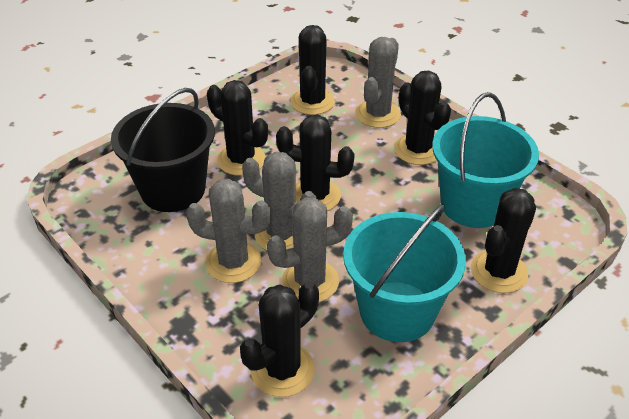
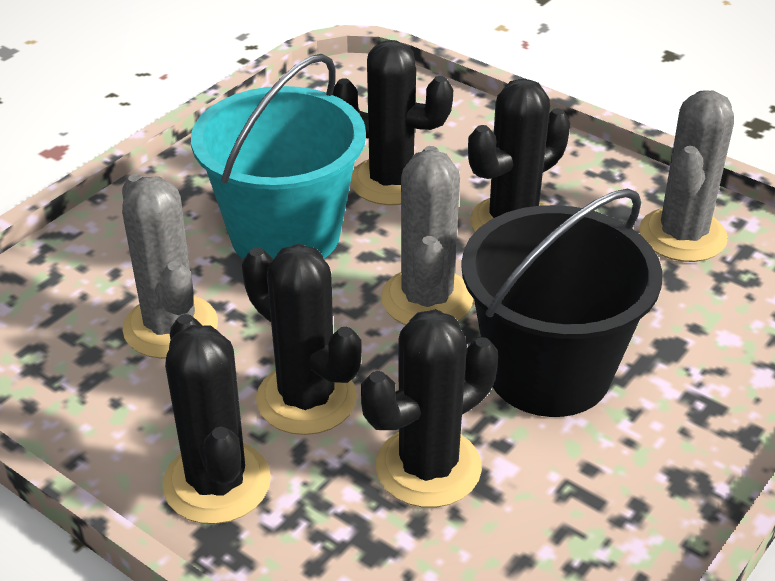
black cactus: [207,80,268,176] [240,282,319,397] [276,114,355,211] [290,25,335,115] [394,71,451,165] [471,188,536,293] = 6 -> [162,314,271,524] [242,244,362,435] [333,40,453,205] [361,309,498,508] [468,78,570,232] = 5
grey cactus: [186,178,271,283] [242,152,317,251] [267,198,353,302] [356,37,401,128] = 4 -> [122,174,218,359] [381,146,473,325] [639,90,734,262] = 3
turquoise bucket: [343,204,466,342] [432,92,539,228] = 2 -> [191,54,366,260] = 1

